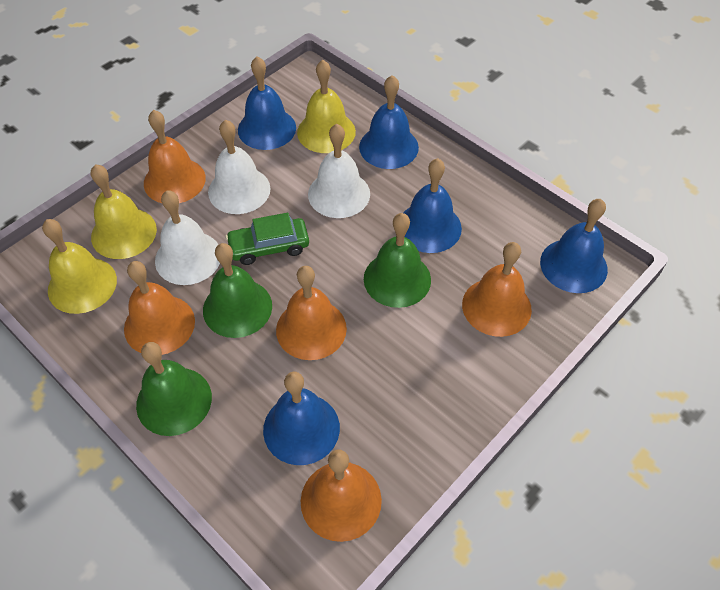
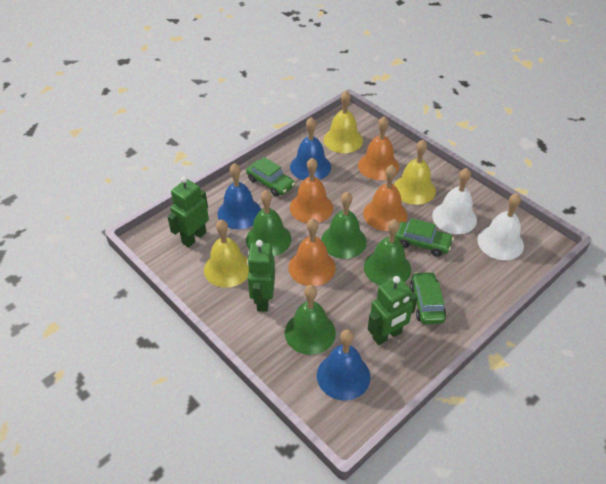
blue bell: [238,57,296,150] [263,372,340,465] [359,75,419,169] [403,158,462,253] [540,199,608,293] = 5 -> [217,163,261,229] [290,117,331,180] [317,329,371,400] = 3
green bell: [136,342,212,436] [203,243,272,338] [364,213,431,308] = 3 -> [246,190,291,256] [285,285,336,355] [321,192,367,259] [364,219,411,285] = 4
green car: [226,213,309,265] = 1 -> [246,157,295,196] [395,218,454,257] [410,272,446,324] = 3
green robot: none = 0 -> [167,176,209,247] [247,240,275,312] [368,276,418,345] = 3
orange bell: [124,261,195,355] [144,110,206,203] [276,266,347,360] [301,450,382,542] [462,242,532,337] = 5 -> [288,218,336,286] [290,158,333,223] [358,116,399,180] [363,165,407,231] = 4
white bell: [155,190,220,285] [208,120,271,214] [308,124,370,218] = 3 -> [432,168,477,234] [477,193,524,260] = 2

